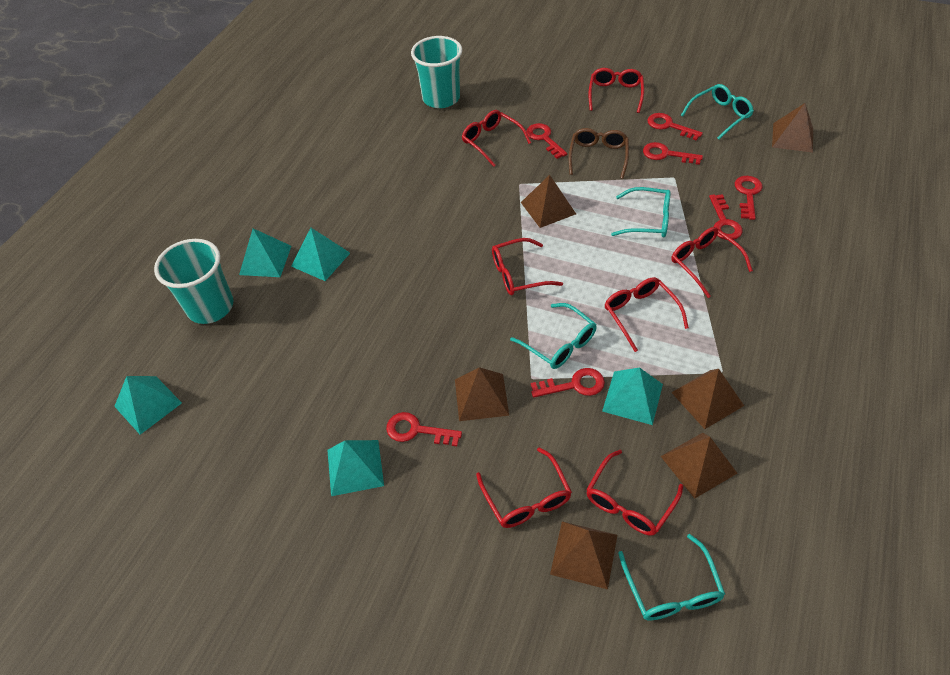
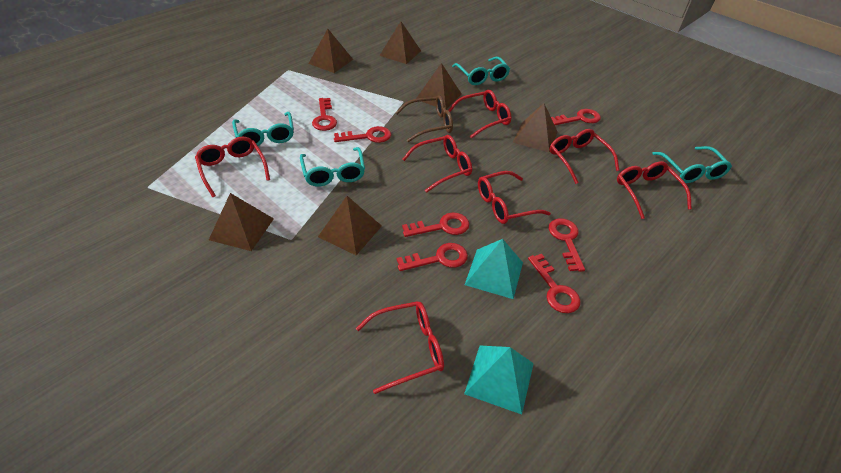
turquoise cup: [154,239,233,324] [411,36,462,108] = 2 -> none = 0
turquoise pyramid: [114,376,182,435] [239,228,291,277] [291,228,350,281] [327,440,384,496] [602,367,663,425] = 5 -> [464,345,534,415] [465,239,523,299] = 2

